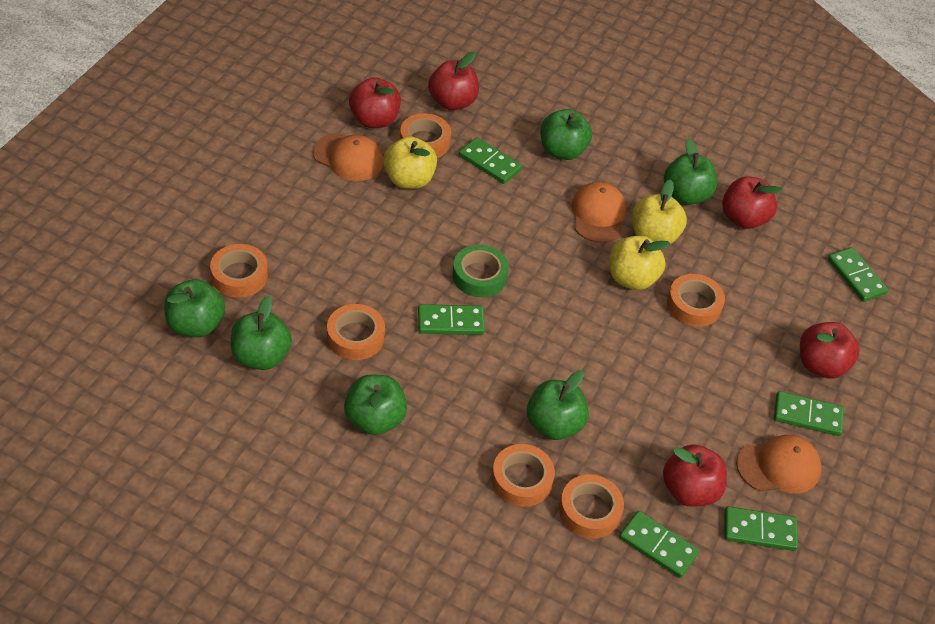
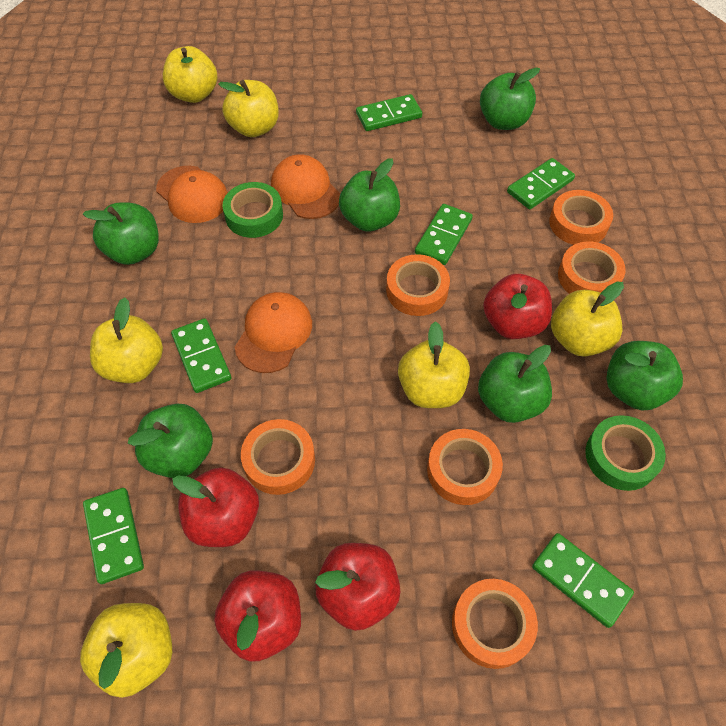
green tape: [452,245,509,297] = 1 -> [222,182,283,238] [585,415,666,491] = 2
red apple: [349,77,401,128] [428,52,479,110] [663,444,727,507] [722,176,783,229] [800,322,860,379] = 5 -> [172,468,259,547] [214,571,301,662] [315,543,401,631] [483,274,552,339] = 4
yellow apple: [383,136,437,189] [609,236,670,290] [632,179,687,244] = 3 -> [80,603,172,698] [90,298,163,383] [163,46,218,103] [218,80,279,137] [398,321,470,408] [551,281,624,356] = 6

